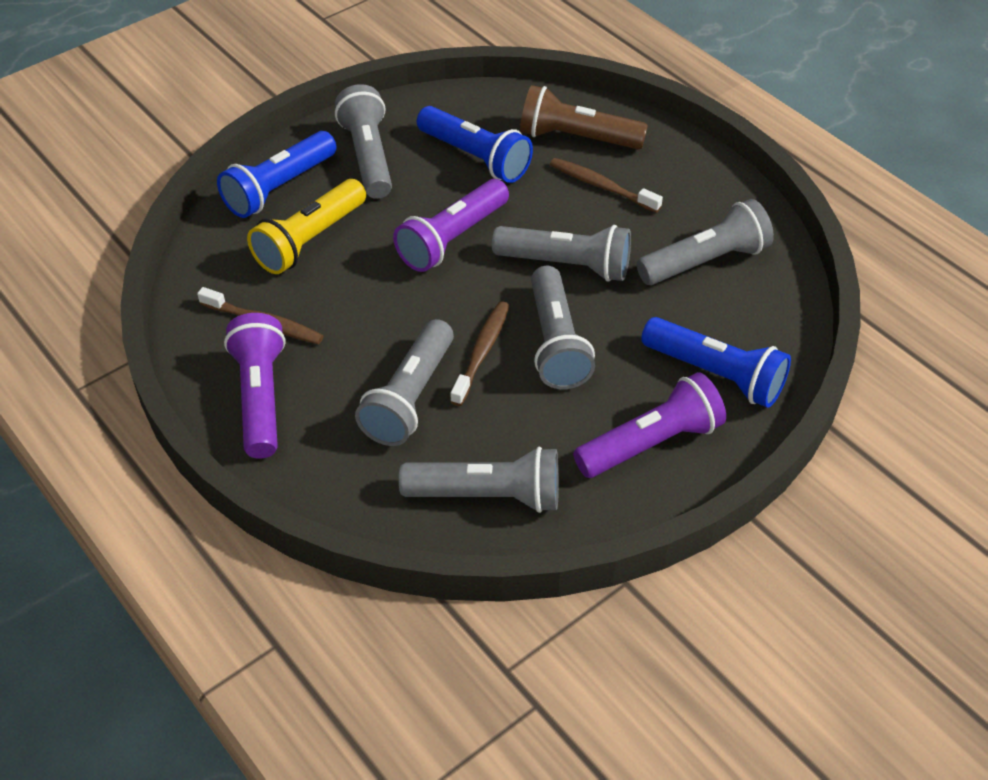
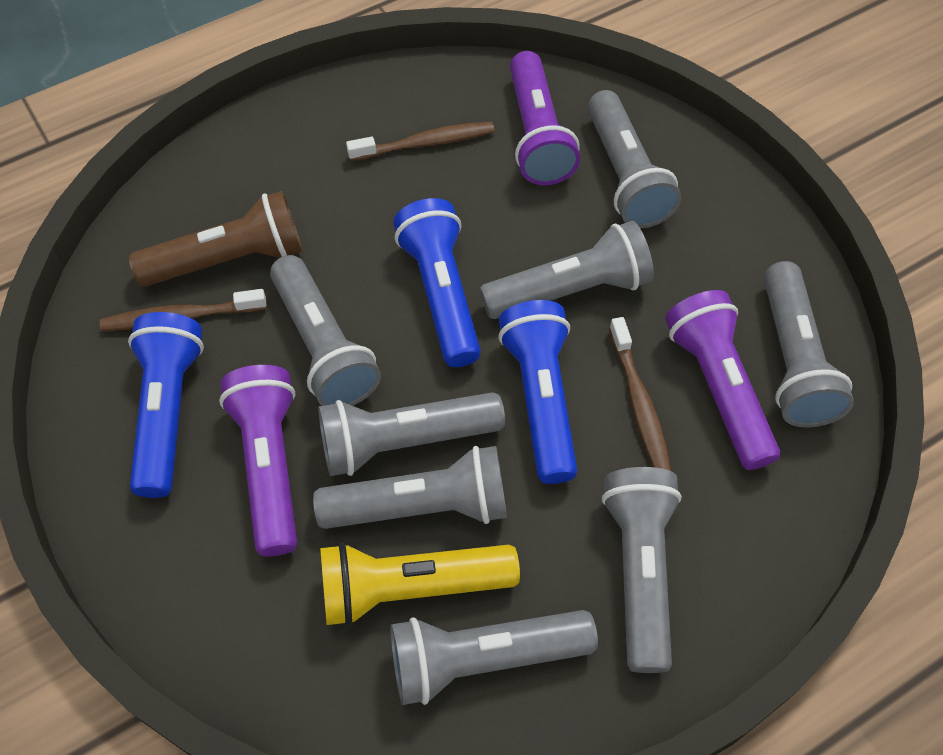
grey flashlight: [335,84,392,199] [355,319,454,446] [399,447,559,513] [492,225,631,282] [531,266,595,389] [637,199,774,285] = 6 -> [270,255,381,406] [313,446,507,529] [318,392,505,476] [390,610,598,705] [480,221,654,319] [588,90,681,228] [602,467,682,673] [764,261,854,428] = 8

